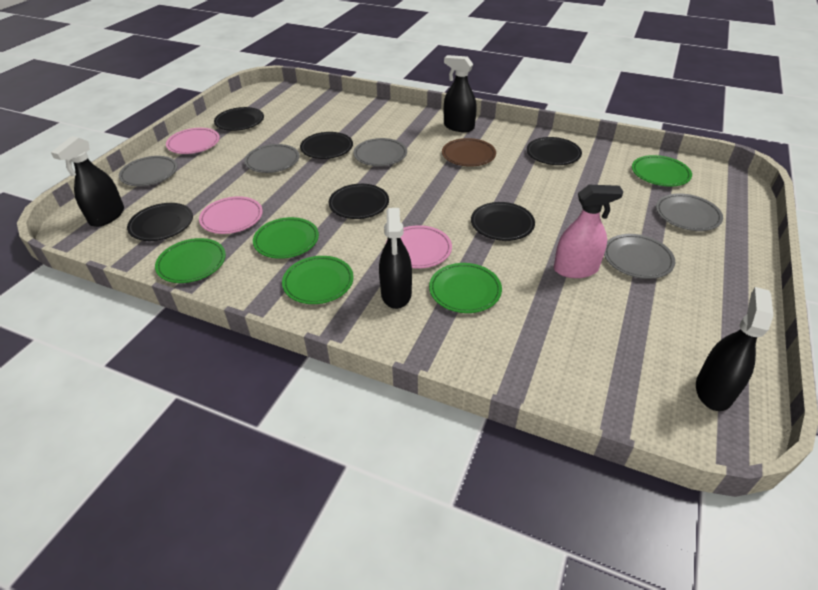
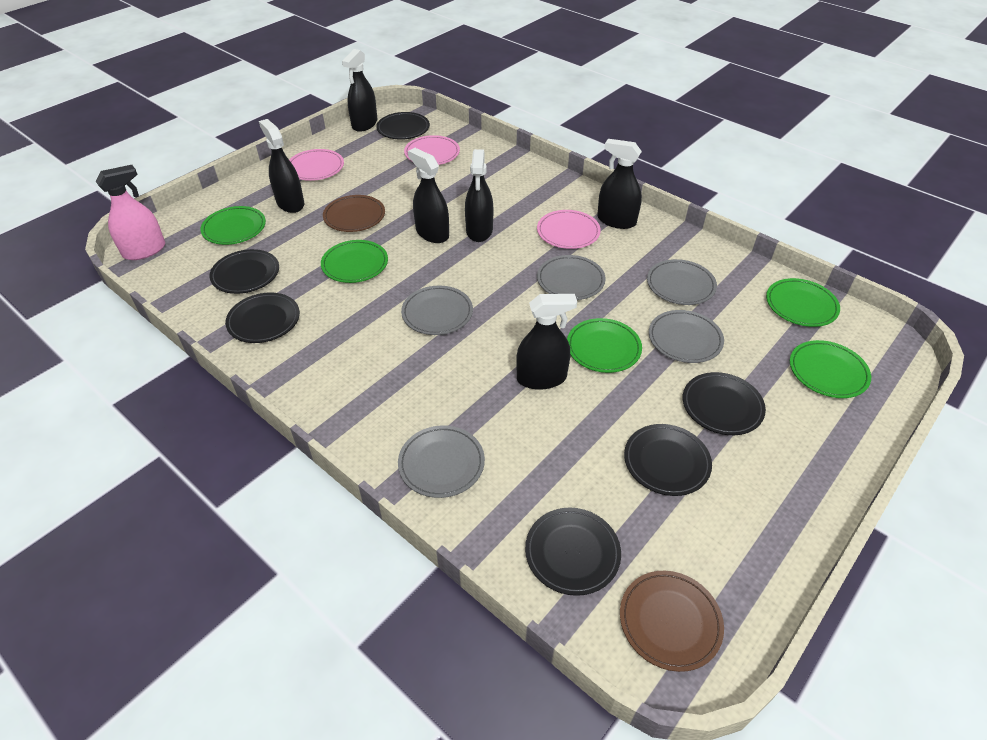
black spray bottle: [51,136,124,227] [379,208,412,309] [444,55,477,132] [696,287,773,411] = 4 -> [259,119,304,213] [342,49,377,132] [408,148,449,243] [465,149,493,242] [516,294,577,390] [597,139,642,229] = 6
brown plate: [442,138,496,167] = 1 -> [323,195,385,232] [620,571,724,672] = 2

